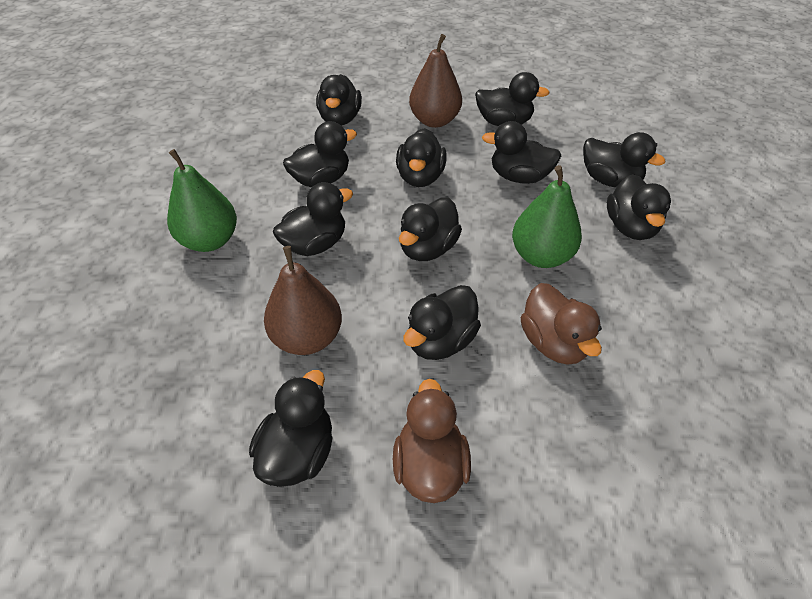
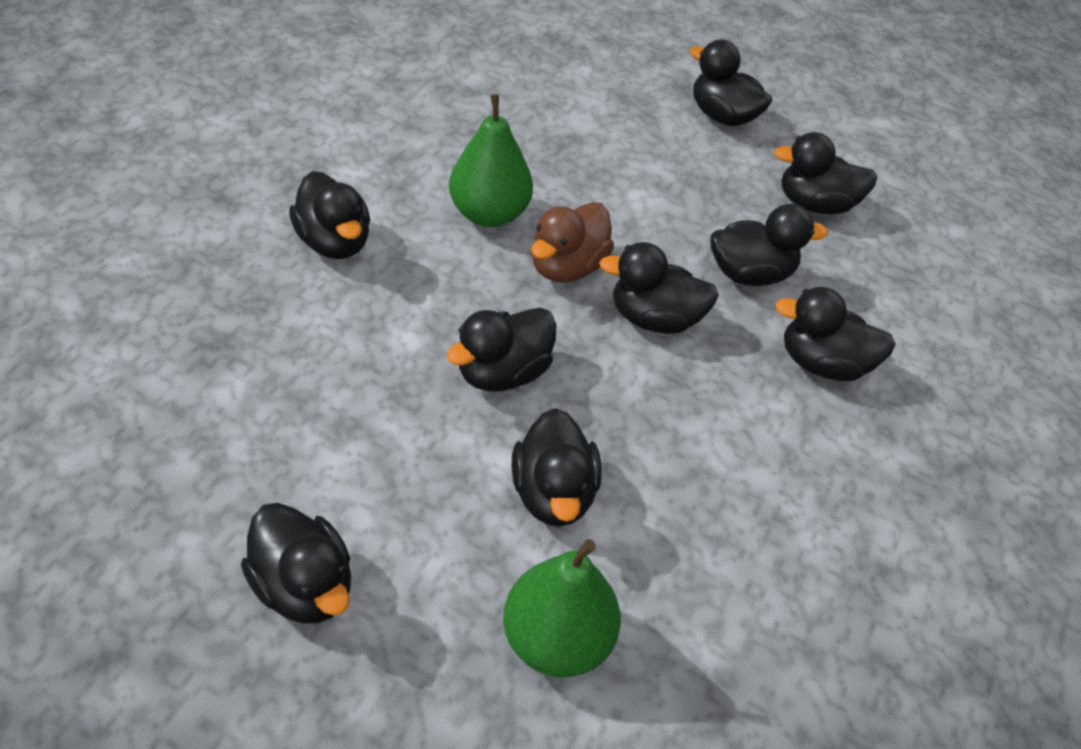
black duck: [249,370,333,487] [273,182,353,256] [283,121,357,188] [316,74,362,125] [396,128,447,187] [399,197,462,261] [403,285,481,360] [475,72,550,126] [482,121,561,184] [583,132,665,188] [607,174,671,240] = 11 -> [241,503,351,624] [289,171,370,259] [446,308,557,391] [511,408,602,527] [599,242,719,334] [690,40,772,126] [711,204,828,286] [774,132,877,215] [775,287,895,381] = 9
brown duck: [393,379,471,503] [521,283,602,365] = 2 -> [531,202,614,283] = 1
brown pear: [264,246,342,355] [409,34,462,128] = 2 -> none = 0

